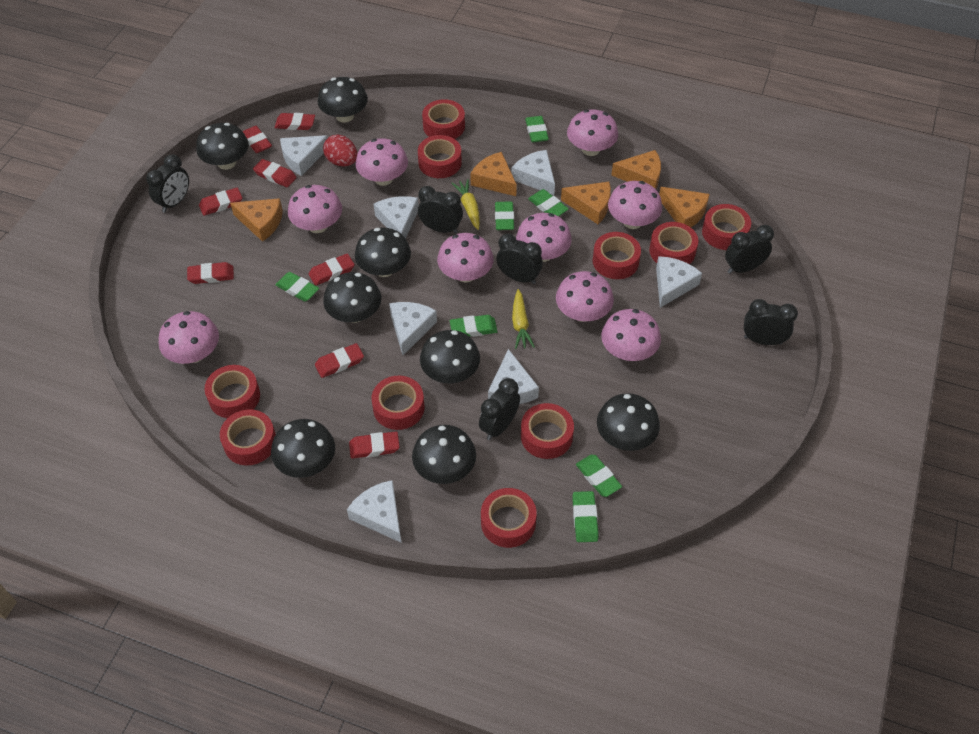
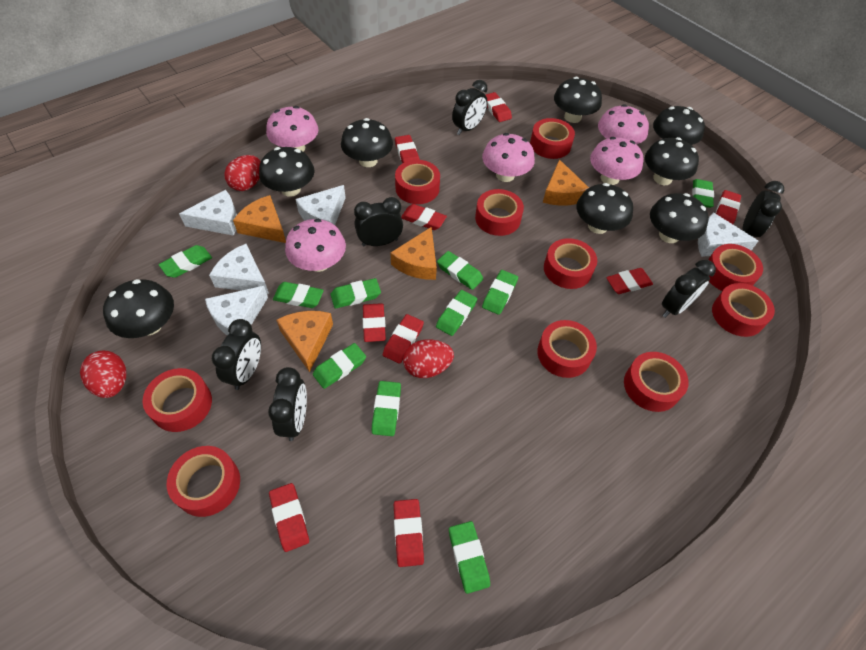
green eraser: [275,272,319,302] [450,315,497,337] [495,202,514,230] [525,116,549,142] [528,189,569,216] [573,491,598,542] [576,455,622,497] = 7 -> [158,245,212,278] [273,282,324,308] [313,343,366,389] [331,278,381,308] [372,381,401,436] [436,290,477,336] [437,251,483,290] [449,521,490,594] [482,270,518,315] [692,179,714,208] = 10
orange cheese: [230,198,283,242] [470,152,517,196] [561,182,611,224] [611,150,661,189] [659,187,710,227] = 5 -> [233,195,286,243] [276,311,333,372] [391,227,437,280] [543,159,589,206] = 4
pink mushroom: [159,311,219,364] [288,185,342,233] [355,138,408,186] [437,233,494,282] [516,213,572,262] [556,271,614,322] [567,109,618,156] [601,309,661,361] [608,181,662,229] = 9 -> [266,106,318,152] [285,219,346,272] [482,133,535,182] [590,137,643,185] [598,104,649,144] = 5
red egg: [323,134,358,166] = 1 -> [80,351,126,398] [224,155,261,191] [403,339,454,378] = 3
red eraser: [187,262,234,284] [199,188,242,216] [242,126,272,153] [253,159,297,187] [275,113,315,130] [309,254,355,286] [315,343,364,378] [349,431,399,459] = 8 -> [269,483,309,552] [363,303,386,342] [383,314,424,364] [394,499,424,567] [395,135,420,163] [401,204,447,230] [486,92,512,122] [606,268,653,294] [716,190,741,224] = 9
white cheese: [280,135,328,176] [347,480,401,542] [374,196,419,239] [389,302,437,355] [488,349,539,404] [512,150,555,195] [656,256,702,308] = 7 -> [179,190,237,236] [205,286,268,335] [209,244,269,294] [296,185,346,225] [698,212,758,257] = 5
yellow carrot: [451,179,480,230] [512,289,535,349] = 2 -> none = 0

